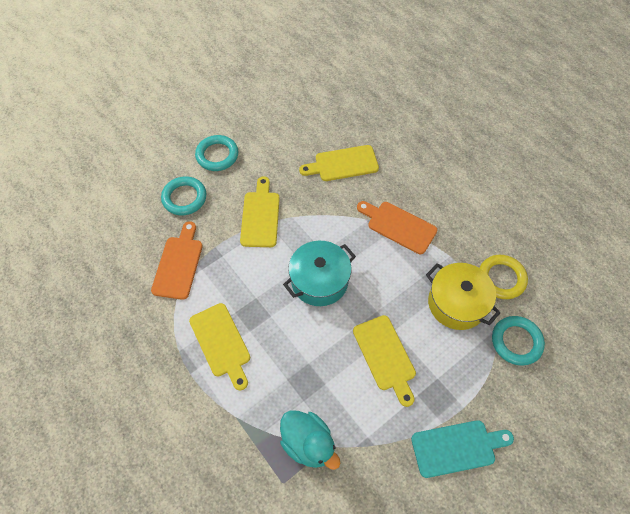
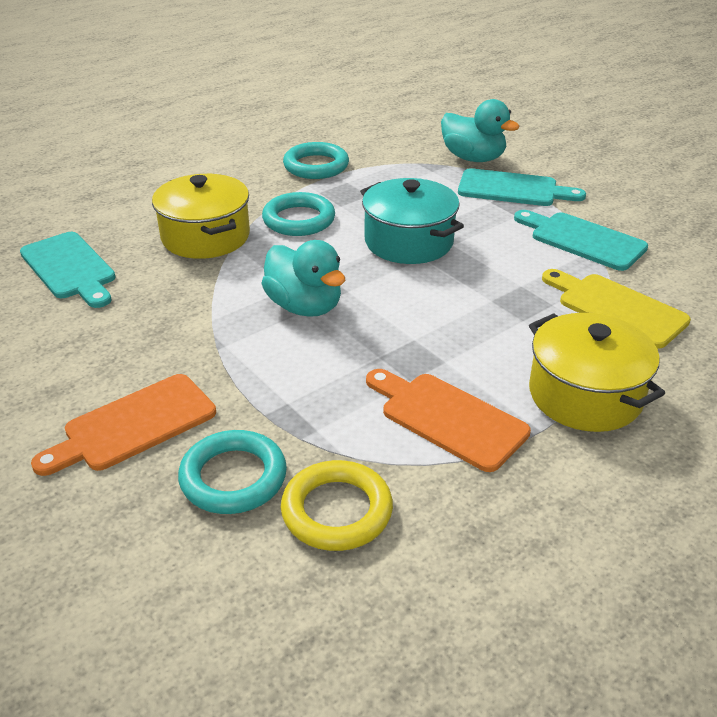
turquoise cutting board: [411,420,514,478] = 1 -> [20,232,116,308] [458,168,586,206] [514,210,648,271] = 3
turquoise duck: [280,410,341,470] = 1 -> [261,240,345,317] [441,99,520,162] = 2
yellow cutting board: [189,303,250,390] [240,176,280,247] [299,145,379,181] [353,315,416,407] = 4 -> [542,269,691,349] = 1
yellow pot: [426,263,501,330] = 1 -> [152,174,250,259] [529,313,665,432] = 2

